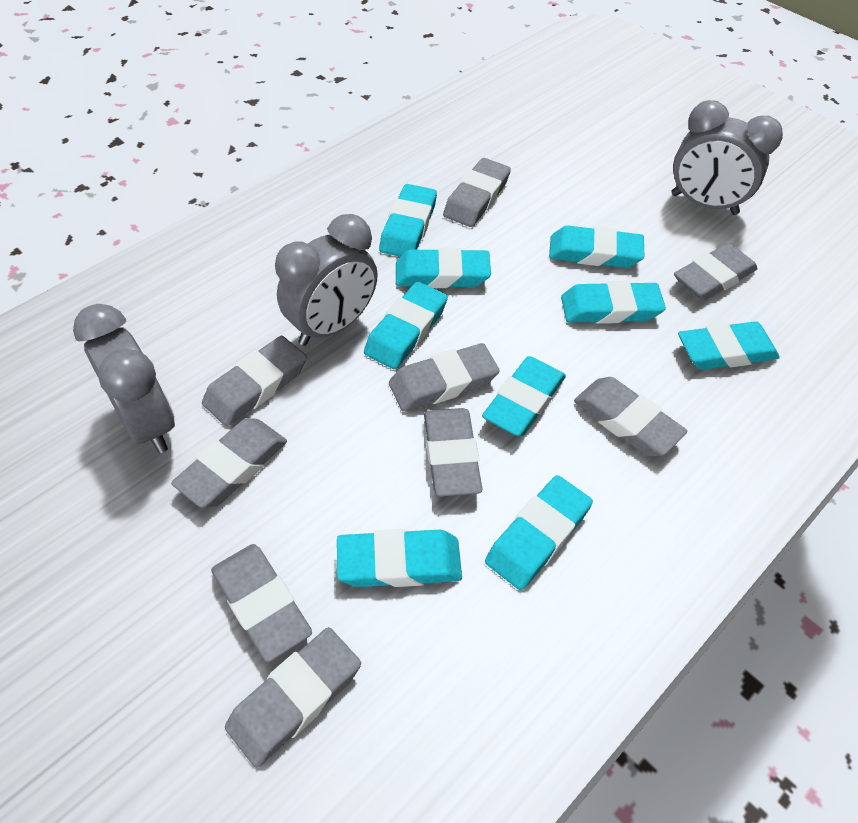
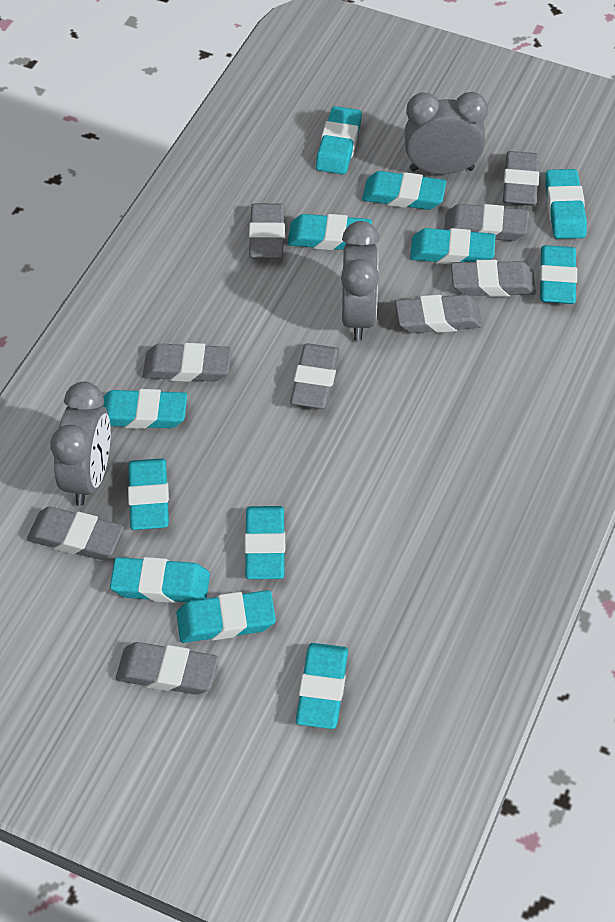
turquoise eraser: [337,529,462,587] [364,282,448,369] [379,184,437,257] [396,248,491,288] [482,356,566,436] [485,475,593,590] [549,226,644,268] [561,281,666,324] [678,321,780,370] = 9 -> [102,389,187,429] [110,557,210,603] [128,458,169,530] [176,590,276,643] [244,506,285,579] [287,214,372,250] [296,643,348,729] [316,106,362,175] [362,171,446,210] [410,228,495,265] [539,245,577,304] [545,169,587,239] = 12

